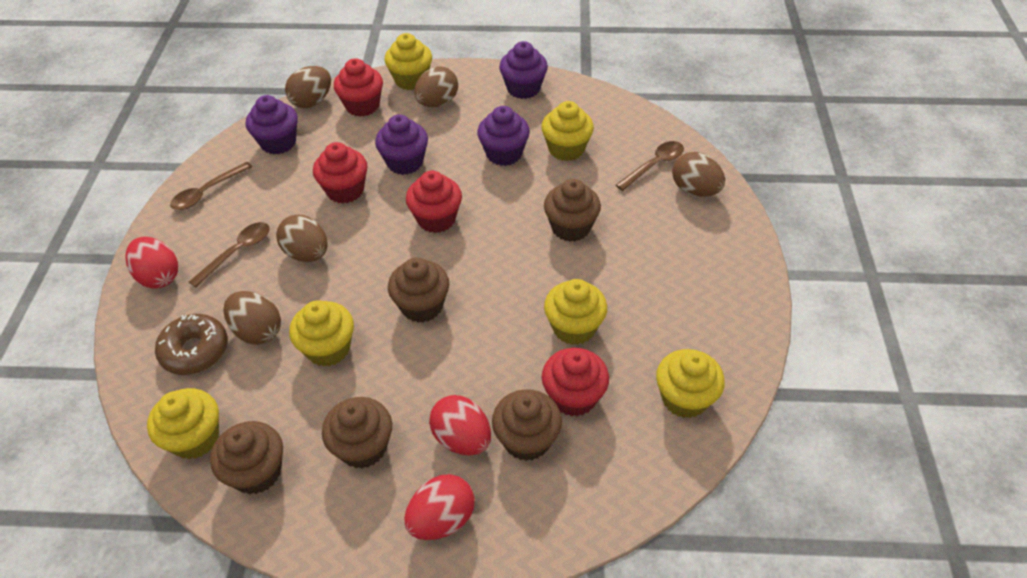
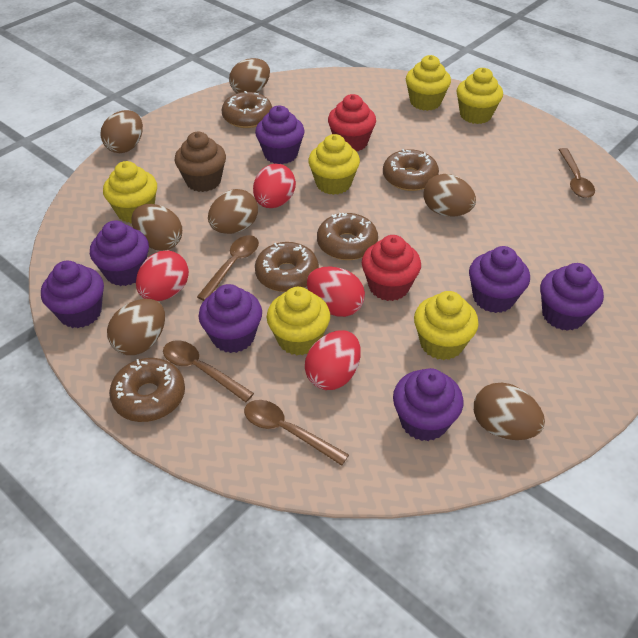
brown cupcake: [210,421,283,494] [322,397,392,468] [388,257,449,323] [492,389,562,461] [544,179,601,242] = 5 -> [175,132,226,192] = 1
brown donut: [155,314,228,375] = 1 -> [109,358,185,422] [222,91,272,128] [255,242,319,292] [317,213,378,260] [383,149,439,191] = 5
brown egg: [224,291,281,345] [276,214,328,262] [285,66,331,108] [414,66,458,107] [672,152,725,197] = 5 -> [100,110,143,153] [107,299,165,355] [131,204,182,251] [208,189,258,234] [229,58,270,93] [423,174,476,217] [474,383,545,440] = 7
brown spoon: [170,162,252,210] [189,222,269,288] [616,141,684,191] = 3 -> [163,340,254,402] [197,235,259,301] [244,400,349,466] [559,148,595,198] = 4
purple cupcake: [246,95,298,154] [375,114,428,175] [477,106,530,166] [499,41,548,99] = 4 -> [41,261,104,328] [90,220,149,286] [199,284,262,353] [255,106,305,164] [393,368,463,441] [469,246,530,313] [540,263,604,331] = 7
red cupcake: [313,142,368,204] [334,58,383,117] [406,171,462,233] [542,348,609,417] = 4 -> [328,94,376,151] [362,235,421,301] = 2
red egg: [125,237,178,288] [404,474,475,540] [429,395,491,456] = 3 -> [136,251,189,301] [253,164,296,208] [305,330,360,390] [307,267,365,317] = 4

